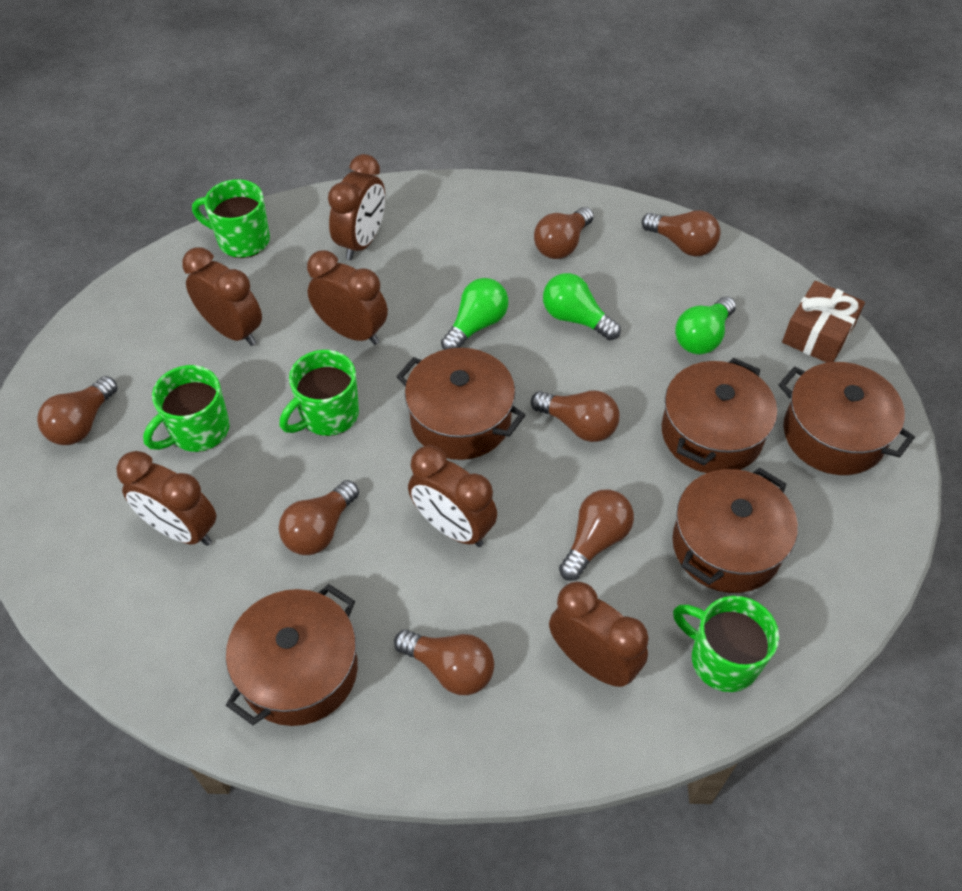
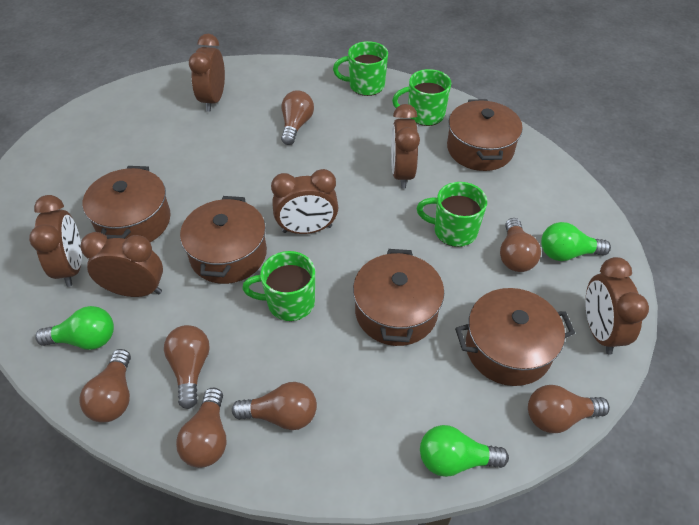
brown gift: [782,281,865,363] = 1 -> none = 0

